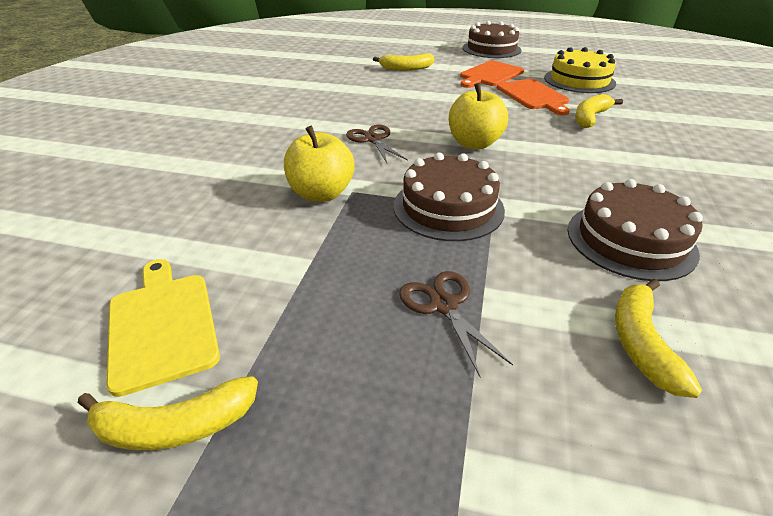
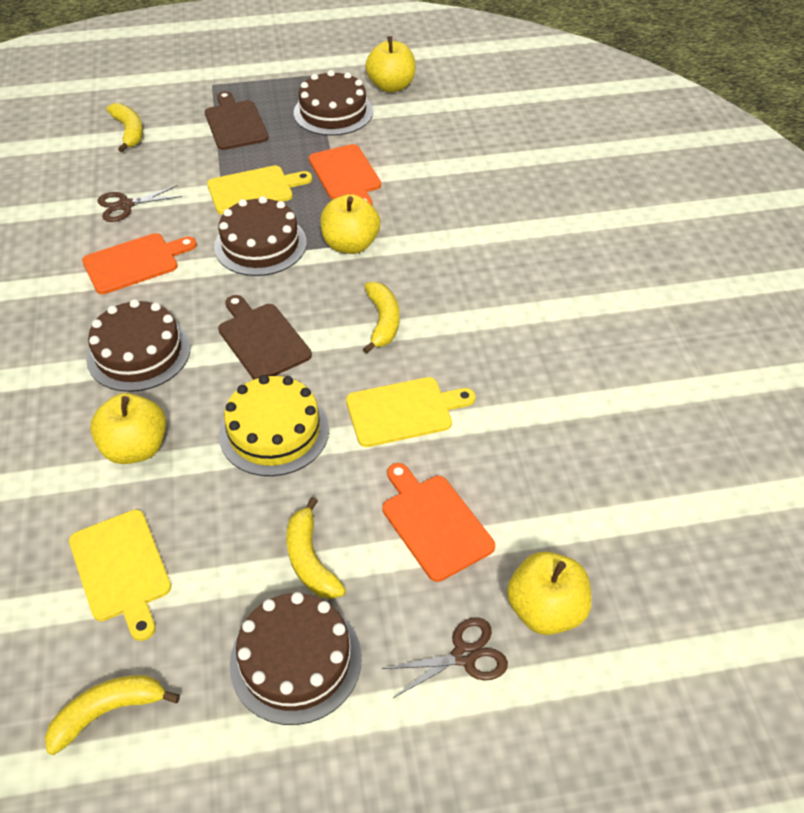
brown cake: [394,153,505,241] [463,21,522,58] [568,179,703,281] = 3 -> [86,299,191,392] [214,196,307,276] [229,592,362,725] [294,70,373,136] = 4
brown cutting board: none = 0 -> [205,91,269,150] [218,295,312,379] = 2
orange cutting board: [460,61,524,88] [497,79,570,115] = 2 -> [82,233,197,294] [309,144,381,205] [382,463,495,582] = 3
yellow apple: [284,126,355,202] [449,83,508,150] = 2 -> [90,393,166,464] [320,194,380,254] [365,36,415,92] [507,552,591,635] = 4
yellow cutting board: [106,259,220,397] = 1 -> [69,509,171,641] [207,165,312,215] [346,377,476,447] = 3

